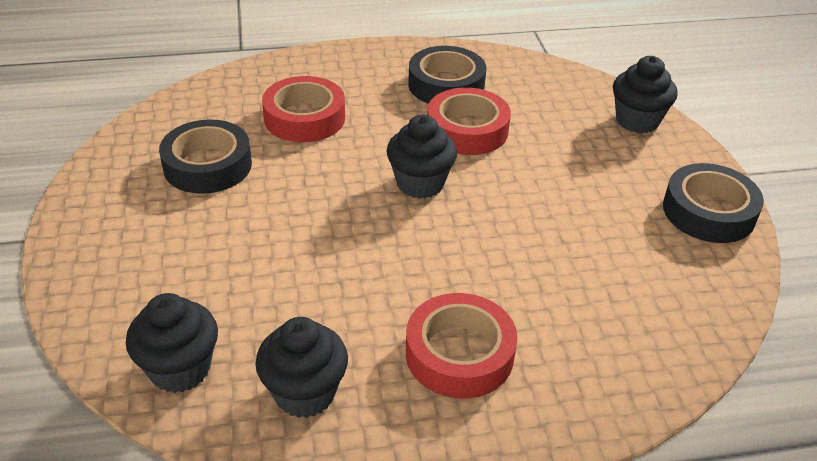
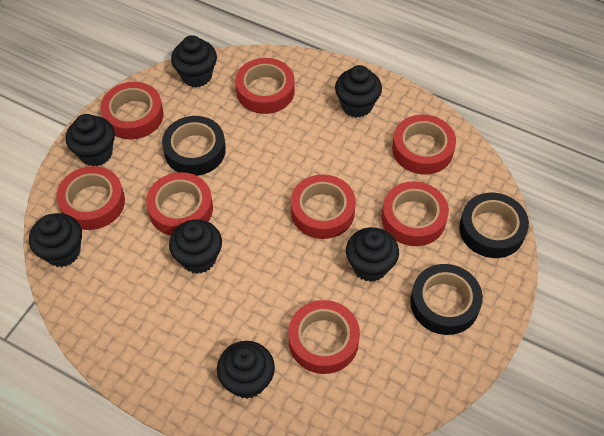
black cupcake: [126,293,218,393] [255,317,348,418] [387,115,457,199] [613,56,678,133] = 4 -> [29,213,82,267] [66,114,115,166] [169,220,222,274] [171,35,217,87] [217,341,275,399] [335,65,382,117] [346,227,399,282] = 7
red tape: [262,76,345,142] [406,293,517,398] [427,87,511,155] = 3 -> [56,166,125,230] [100,82,164,139] [146,172,213,236] [235,58,295,114] [288,300,360,374] [291,175,356,239] [382,181,449,246] [392,115,456,175] = 8

